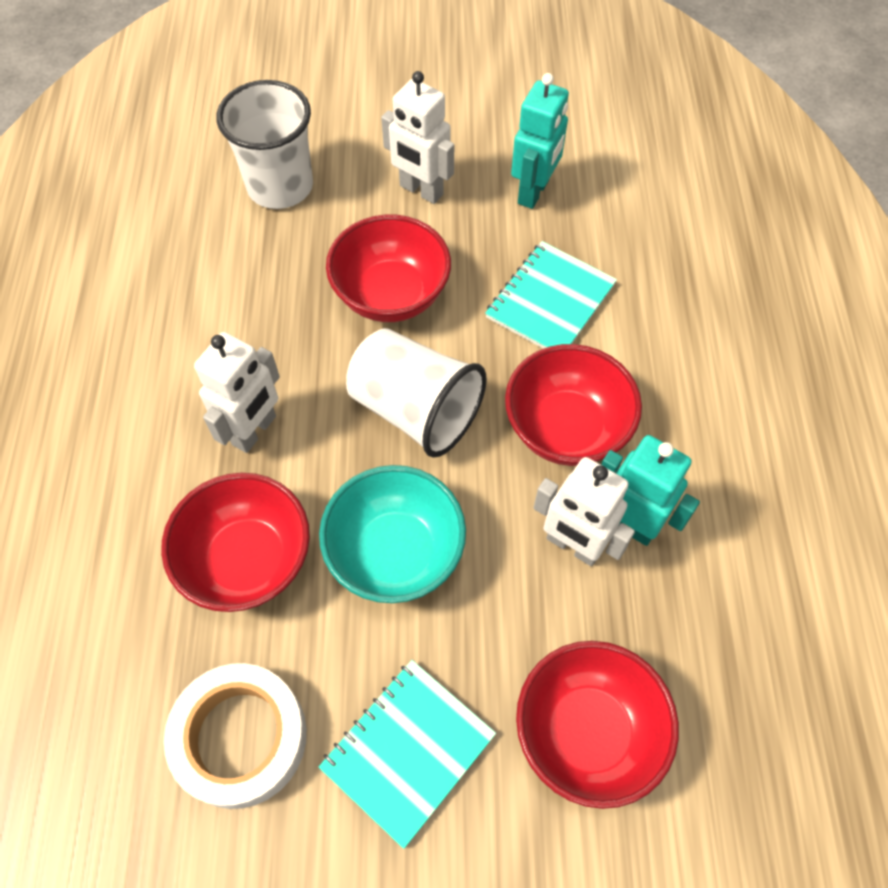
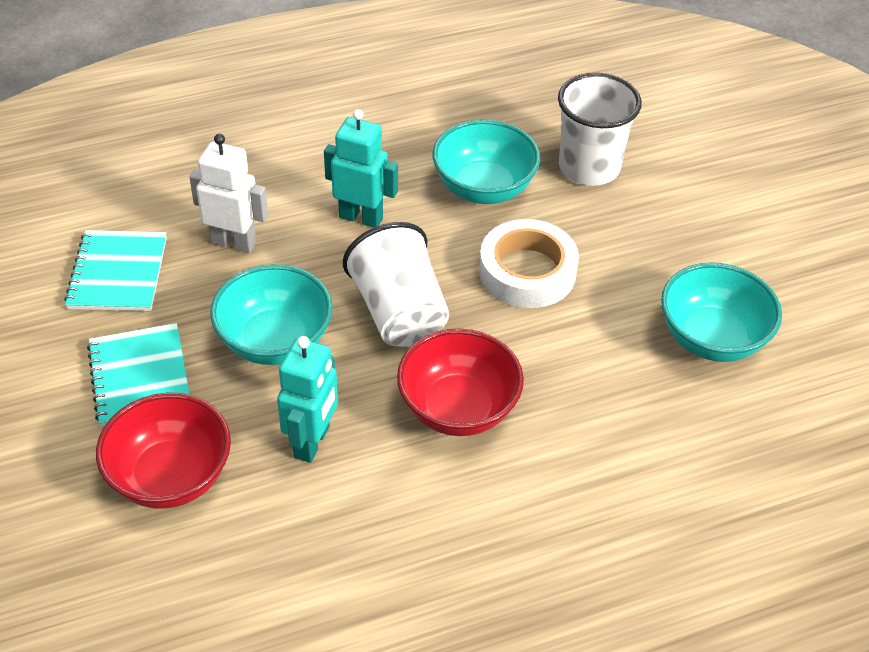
red bowl: [161,473,310,612] [326,215,451,322] [505,344,642,466] [516,641,679,809] = 4 -> [96,393,231,509] [397,329,524,436] = 2
turquoise bowl: [319,465,466,603] = 1 -> [210,264,333,365] [433,120,540,204] [661,262,782,362] = 3
white robot: [194,332,280,453] [381,71,454,204] [534,457,635,566] = 3 -> [189,134,268,253] = 1

